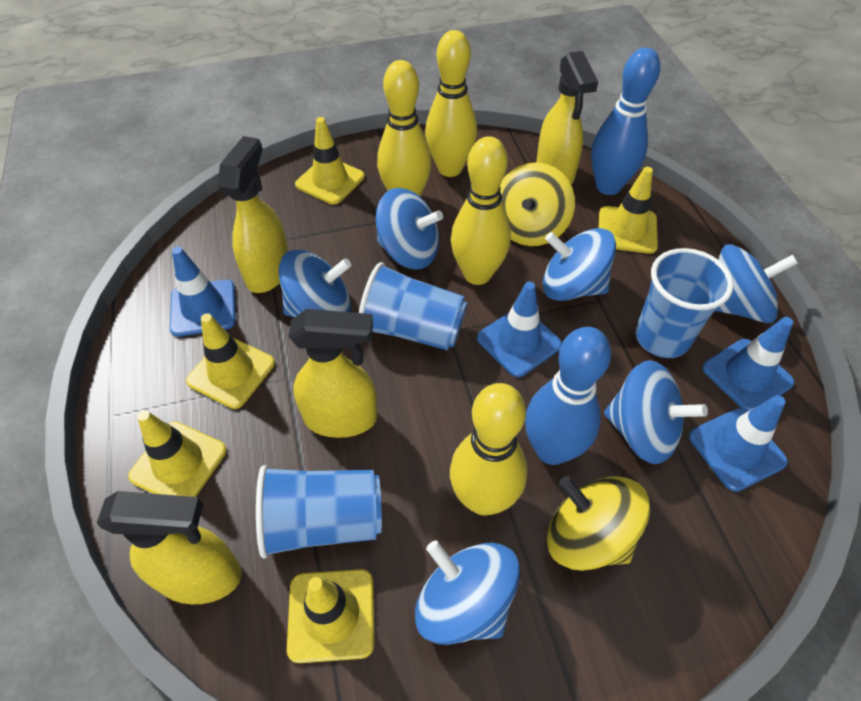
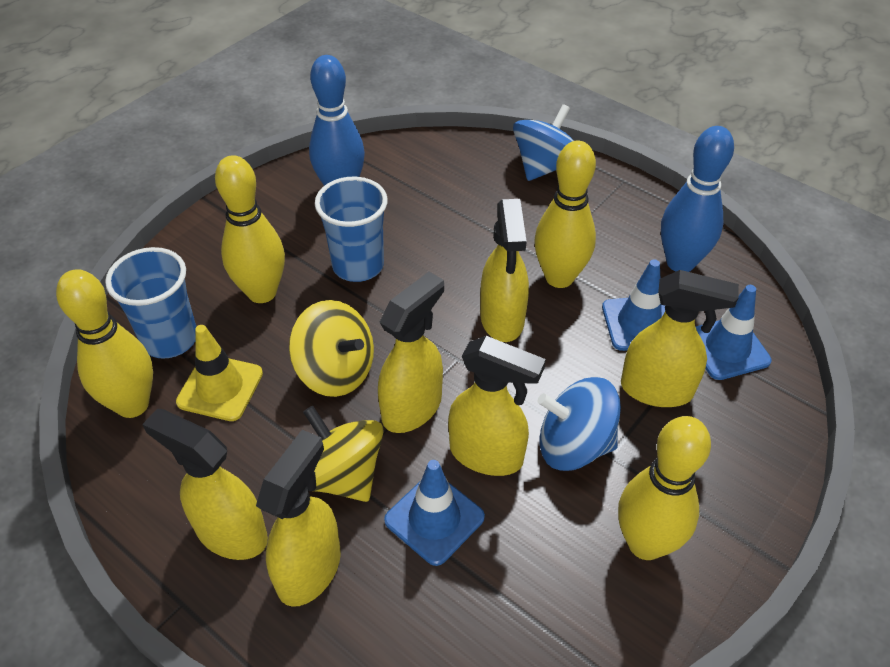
blue cup: [256,465,382,559] [359,262,467,350] [635,248,734,358] = 3 -> [105,247,196,359] [315,177,388,282] = 2
blue spinning top: [279,250,351,317] [376,188,443,269] [415,540,520,645] [543,228,616,301] [604,360,708,464] [715,244,798,323] = 6 -> [513,104,574,181] [538,377,621,471] = 2
blue traffic cone: [170,247,236,337] [477,281,562,377] [689,395,788,492] [702,317,795,412] = 4 -> [384,460,485,566] [602,259,665,351] [695,285,772,380] = 3
yellow spray bottle: [97,491,242,604] [218,136,288,293] [288,309,377,438] [536,51,598,185] = 4 -> [142,409,268,560] [256,430,341,607] [378,272,444,433] [448,336,546,476] [480,199,529,342] [621,270,739,407] = 6
yellow traffic cone: [128,410,227,497] [186,313,275,409] [287,569,374,663] [295,117,365,205] [599,167,658,254] = 5 -> [176,325,263,421] = 1

